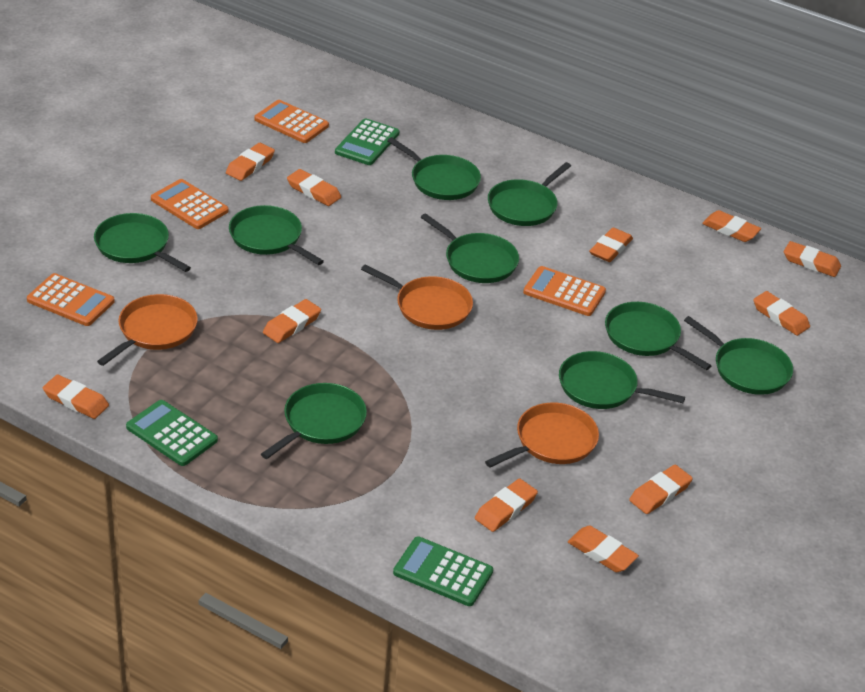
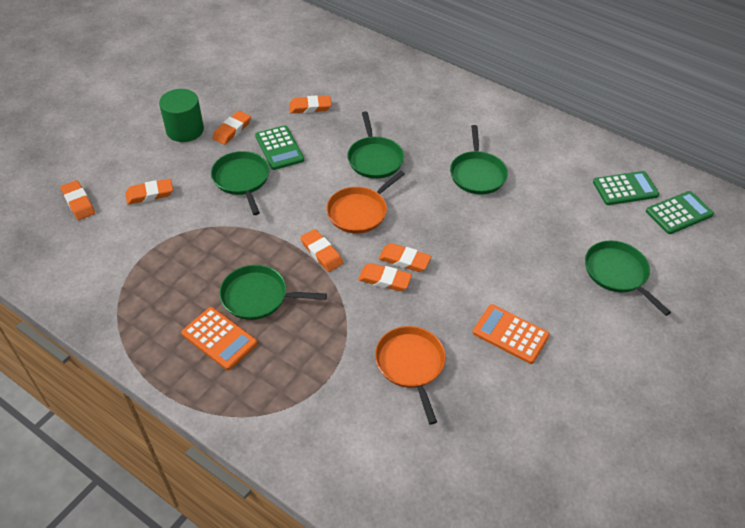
green cylinder: none = 0 -> [159,89,204,142] = 1
green pan: [94,213,191,272] [229,205,324,265] [261,383,367,459] [387,137,481,200] [421,213,519,283] [488,162,571,226] [559,351,685,409] [605,302,711,370] [684,316,793,395] = 9 -> [211,151,269,215] [219,265,327,320] [347,111,404,179] [450,125,508,195] [585,241,671,316] = 5
orange calculator: [27,273,115,326] [151,179,229,229] [254,100,329,143] [523,266,606,316] = 4 -> [182,307,258,370] [473,304,550,364] = 2
orange eraser: [43,375,109,419] [226,143,275,181] [263,299,321,343] [287,169,341,206] [475,478,538,532] [568,526,639,572] [589,227,633,262] [629,465,693,514] [702,210,761,242] [753,291,810,336] [784,241,841,277] = 11 -> [60,180,95,220] [125,179,173,205] [212,111,251,145] [289,96,332,113] [300,229,343,272] [358,263,412,291] [379,243,431,272] = 7
orange pan: [97,294,198,366] [361,265,473,330] [485,402,599,468] = 3 -> [326,171,405,233] [375,326,446,424] = 2

